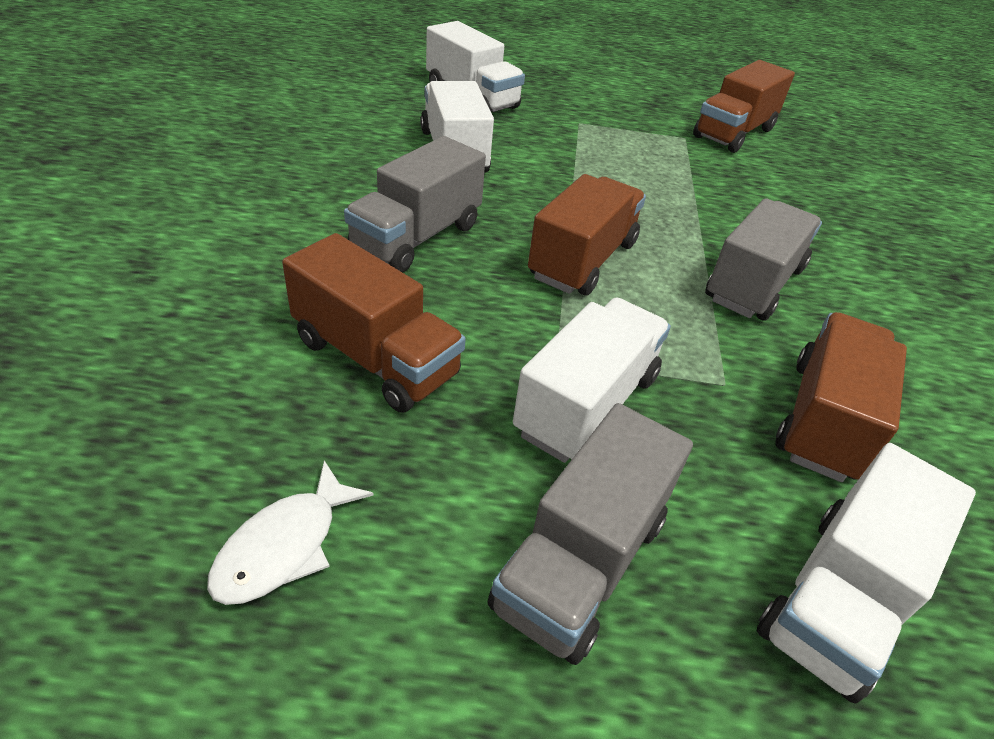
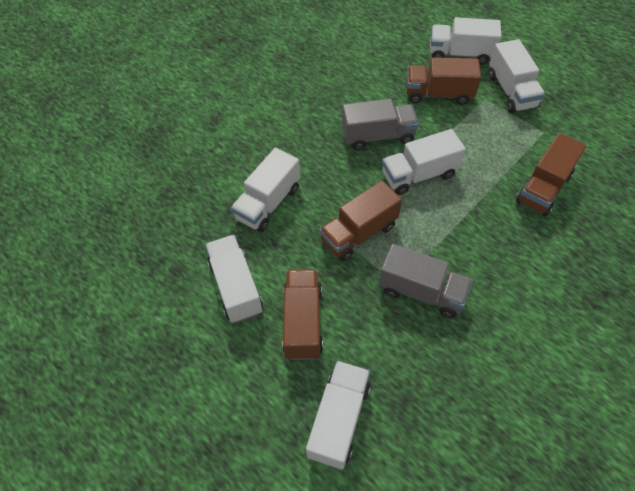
grey truck: [344,136,486,272] [488,403,693,665] [705,198,822,321] = 3 -> [342,99,419,150] [379,244,473,318] = 2
white fish: [207,461,374,605] = 1 -> none = 0
white truck: [421,81,494,173] [426,21,525,112] [513,297,671,463] [757,443,976,704] = 4 -> [205,235,263,323] [231,148,300,232] [306,361,371,470] [382,129,466,195] [430,17,502,65] [489,39,545,113] = 6

